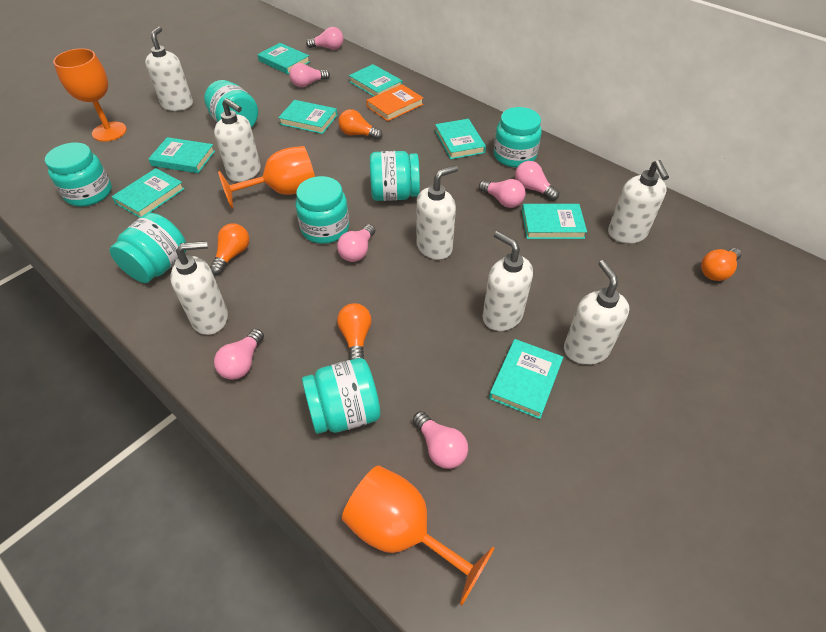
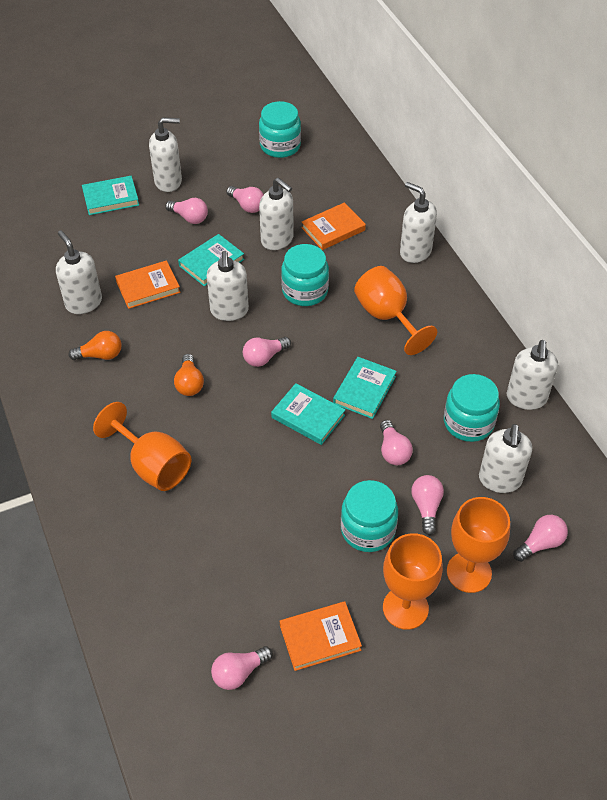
orange book: [366,84,423,121] = 1 -> [115,260,180,309] [280,601,362,671] [302,202,366,250] = 3
orange goblet: [53,48,127,142] [218,146,315,208] [342,466,495,605] = 3 -> [93,402,191,491] [354,266,437,355] [383,533,443,630] [447,497,510,593] = 4
orange light bulb: [210,223,249,275] [337,303,372,360] [338,109,383,140] [701,248,741,281] = 4 -> [69,331,121,360] [174,354,204,396] = 2
turquoise book: [112,168,185,218] [148,137,215,173] [257,43,310,74] [278,100,337,134] [349,64,402,96] [435,119,486,159] [489,339,563,419] [522,204,587,239] = 8 -> [82,176,139,215] [178,234,244,286] [271,383,346,445] [333,357,397,419] = 4
turquoise jar: [45,142,112,207] [110,213,187,283] [204,80,258,128] [296,176,349,244] [302,358,380,434] [370,151,420,201] [494,107,542,168] = 7 -> [259,101,301,158] [281,244,329,306] [341,480,398,552] [444,374,500,442] = 4

